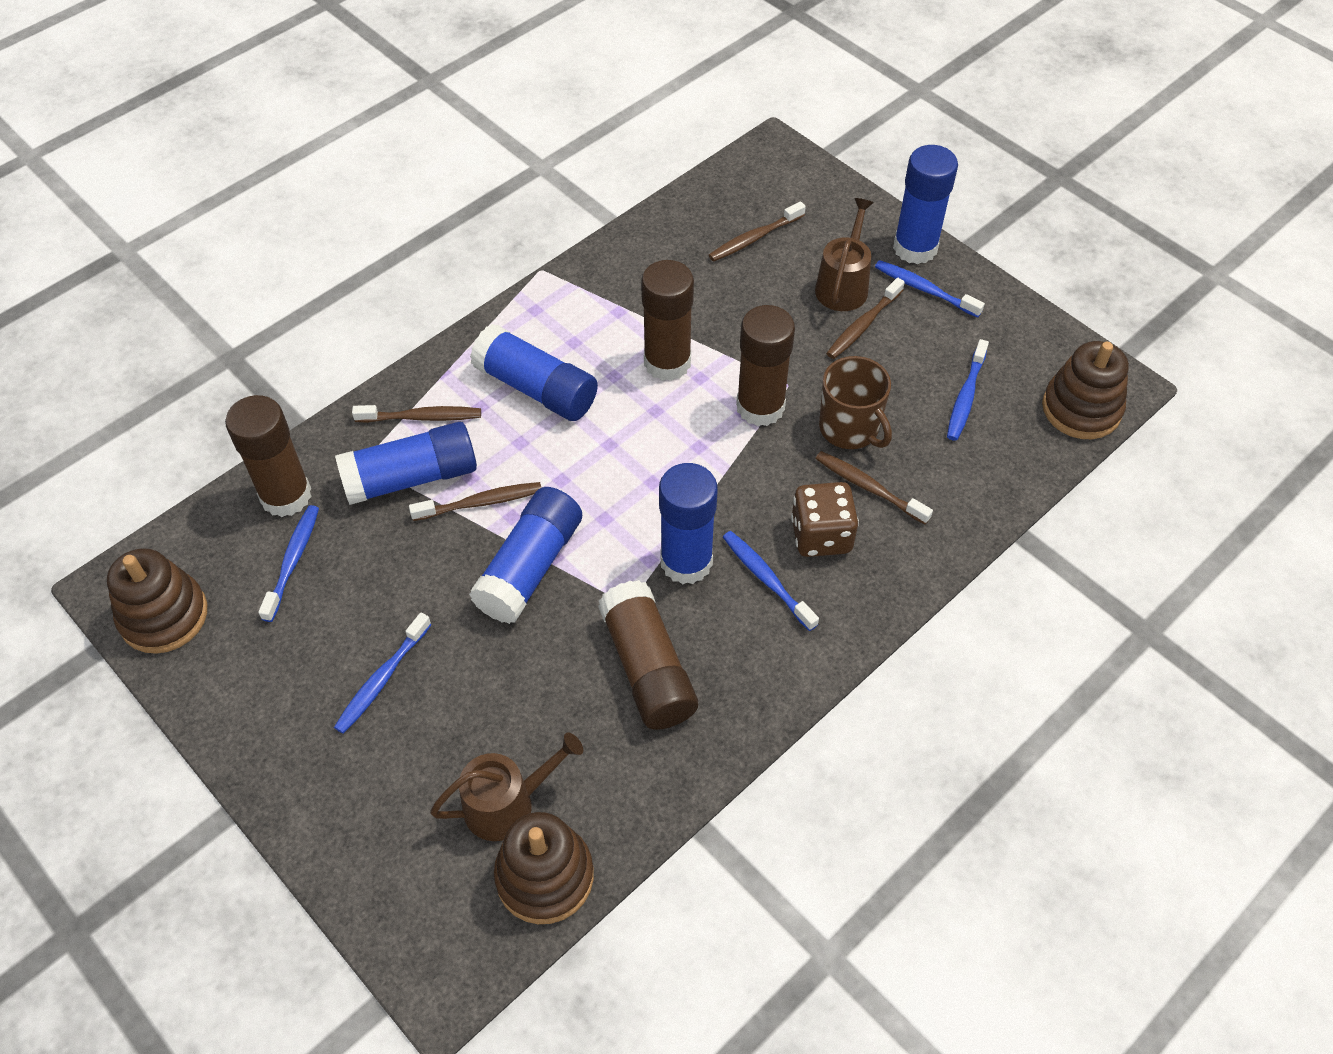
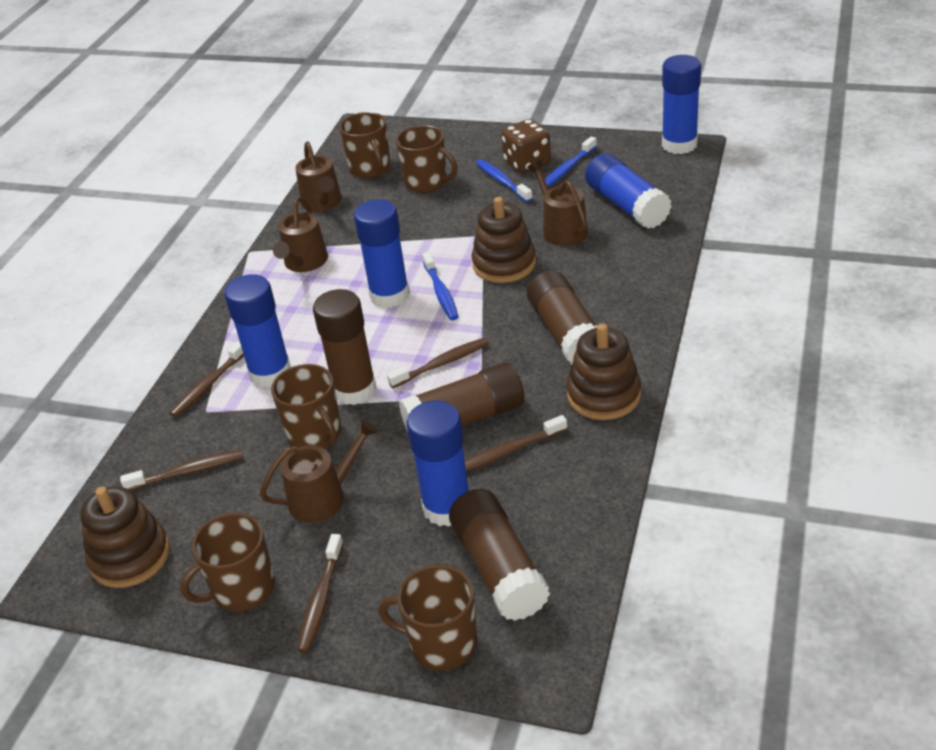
blue toothbrush: [258,505,319,622] [334,613,432,734] [723,531,819,631] [875,260,985,318] [947,339,989,441] = 5 -> [422,252,458,320] [476,159,533,202] [539,136,597,188] = 3
brown mug: [819,356,892,449] = 1 -> [181,513,275,612] [271,364,341,448] [339,112,391,178] [379,565,477,671] [396,125,458,193] = 5
brown watering can: [430,733,583,841] [815,198,874,311] = 2 -> [260,419,378,523] [273,197,328,272] [295,141,342,212] [527,160,588,246] = 4

